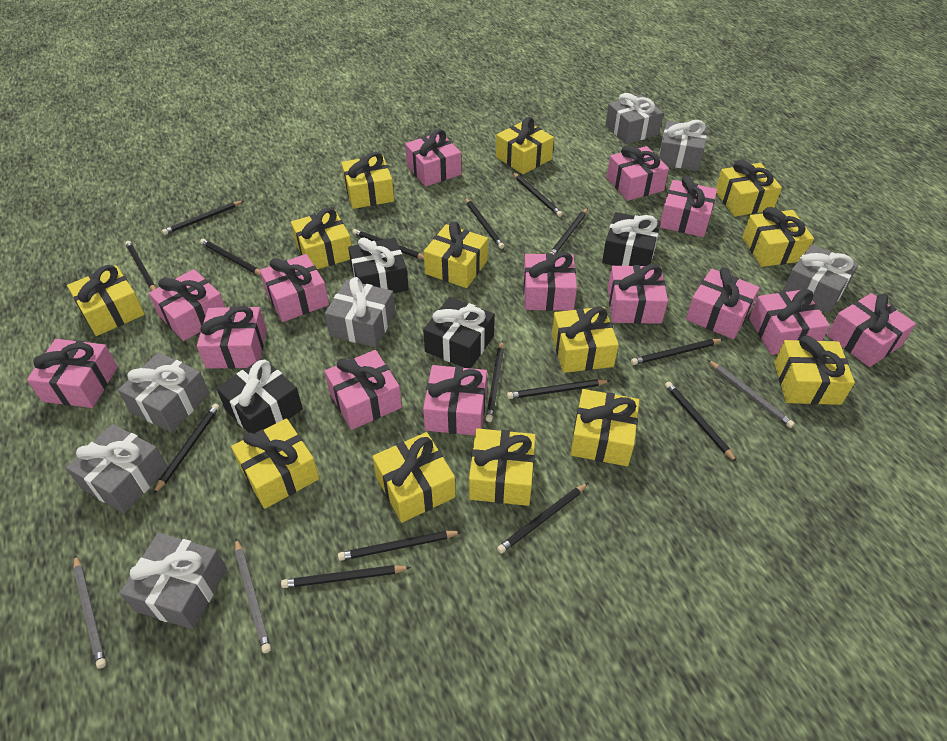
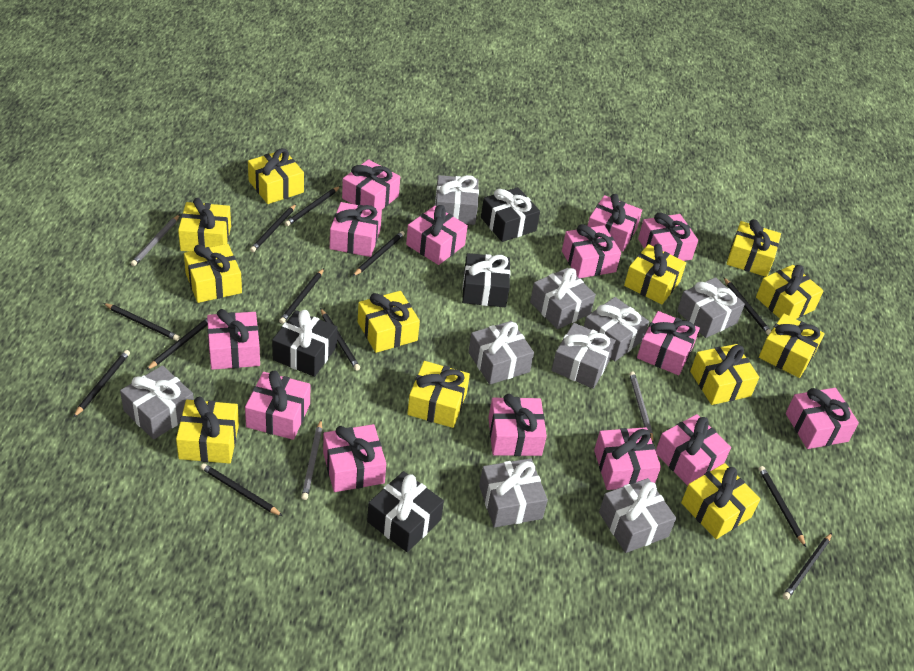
black pencil: [125,241,156,291] [153,404,220,495] [162,201,243,235] [200,239,261,275] [281,565,411,588] [338,531,462,561] [352,229,424,259] [465,198,504,249] [486,341,504,422] [497,483,588,554] [507,379,610,399] [512,172,563,217] [550,208,588,254] [631,339,724,365] [665,382,737,462] = 15 -> [73,350,130,418] [103,303,180,341] [146,318,208,370] [201,463,283,516] [250,204,296,252] [279,268,324,324] [285,186,340,226] [320,308,360,371] [353,231,405,276] [723,277,771,335] [759,466,806,547] [783,533,832,600] = 12
grey gift: [66,424,168,513] [118,352,209,432] [120,533,227,630] [325,277,395,347] [605,93,663,144] [659,120,707,171] [782,245,858,313] = 7 -> [120,365,194,440] [435,175,479,225] [468,321,534,385] [479,458,548,528] [530,268,596,329] [551,323,616,389] [584,297,649,361] [599,478,676,553] [677,277,745,338] = 9
yellow gift: [67,265,145,336] [231,418,319,509] [291,208,352,269] [341,152,394,209] [372,432,456,523] [424,222,488,288] [469,428,536,506] [496,117,554,174] [552,307,619,373] [570,389,639,466] [716,160,782,217] [742,207,814,267] [774,335,855,405] = 13 -> [176,397,239,464] [178,198,231,252] [184,244,242,303] [248,148,304,204] [358,291,420,353] [407,361,470,428] [624,244,686,305] [681,463,761,539] [690,344,759,405] [726,219,781,277] [756,265,824,319] [759,314,825,378] = 12

